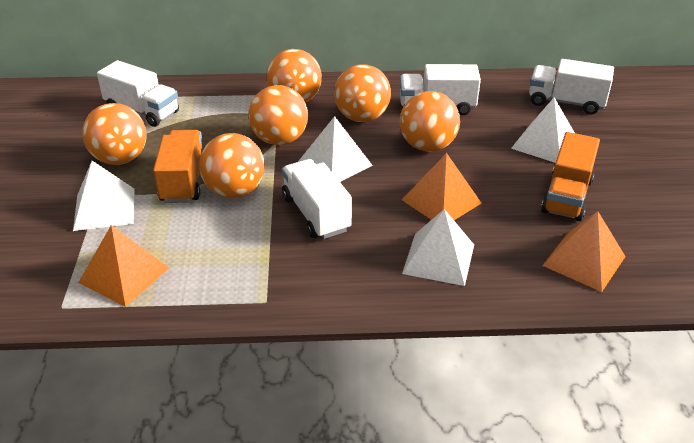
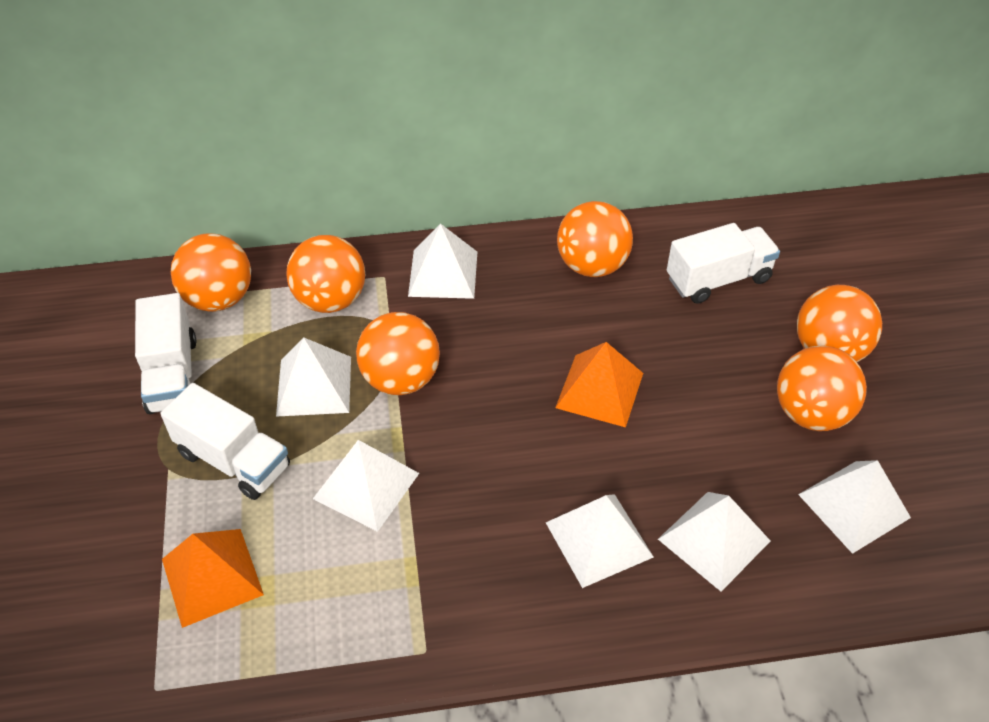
orange pyramid: [78,225,169,307] [402,153,481,220] [542,211,626,292] = 3 -> [162,529,264,628] [555,342,643,427] = 2
orange truck: [153,130,204,203] [541,132,600,221] = 2 -> none = 0
white pyramid: [73,161,135,231] [298,116,373,182] [402,209,474,286] [511,97,575,163] = 4 -> [276,337,351,417] [313,440,419,532] [408,224,477,299] [546,494,654,588] [658,492,770,591] [798,460,911,554] = 6
white truck: [97,60,179,127] [282,159,352,239] [400,64,481,115] [529,59,614,114] = 4 -> [135,293,196,414] [160,383,290,500] [667,223,780,304] = 3

